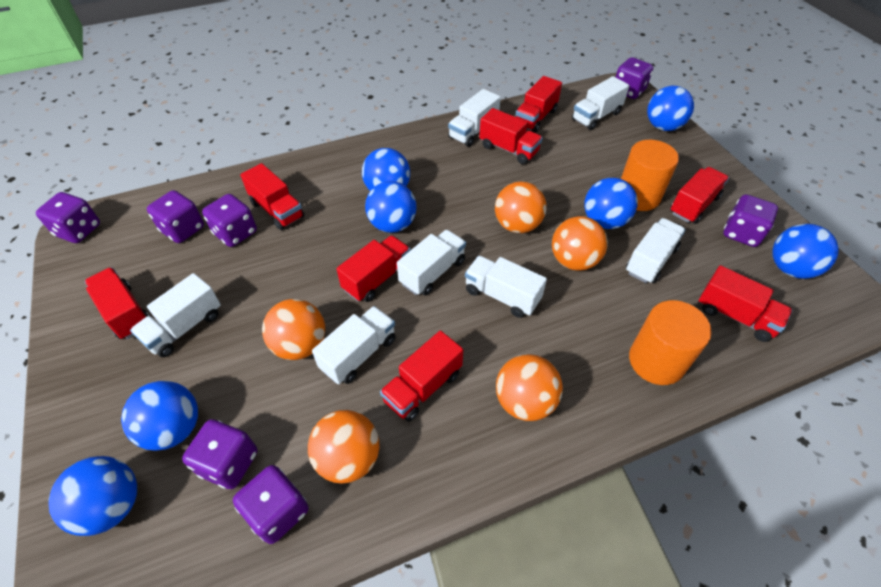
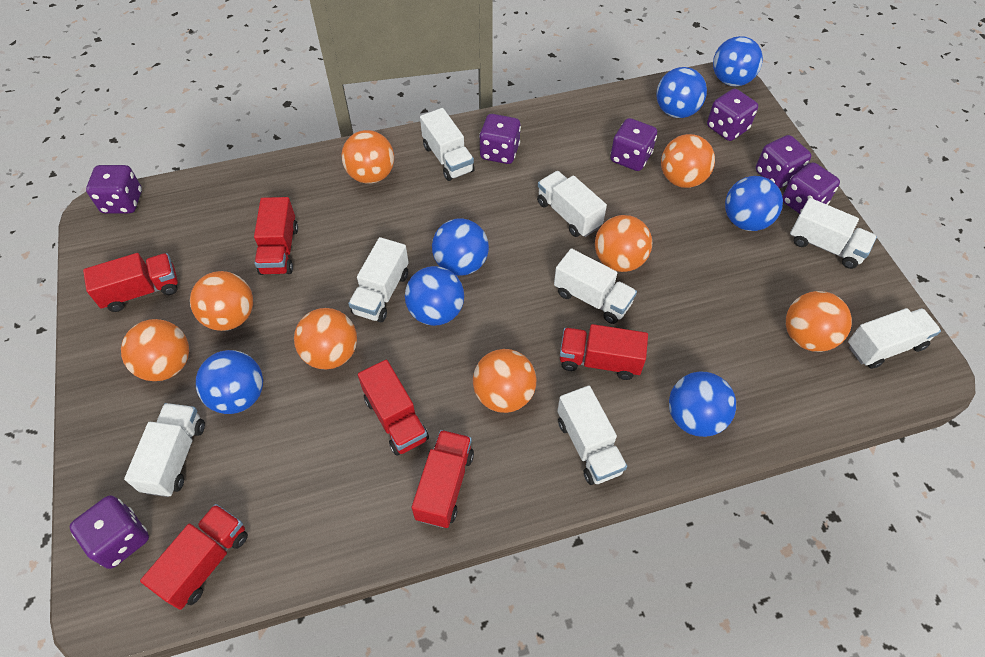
orange ball: [262,299,325,360] [308,410,379,484] [495,181,546,233] [496,354,563,421] [552,216,608,271] = 5 -> [121,319,189,381] [190,271,253,331] [294,308,357,370] [341,130,394,184] [473,349,536,413] [595,215,652,272] [661,134,715,188] [786,291,852,352] = 8
orange cylinder: [621,140,679,211] [629,300,712,385] = 2 -> none = 0
red truck: [85,267,150,339] [240,163,305,230] [336,235,410,302] [380,331,463,422] [479,108,543,164] [515,76,562,133] [670,167,729,224] [699,265,793,342] = 8 -> [83,253,178,312] [140,504,248,610] [254,197,298,275] [358,360,429,456] [412,430,474,528] [560,324,648,380] = 6
white truck: [130,273,221,357] [312,306,396,384] [397,230,466,296] [448,89,501,147] [465,256,547,318] [572,76,630,130] [626,218,686,283] = 7 -> [124,403,205,497] [348,237,409,322] [420,108,475,181] [537,171,607,237] [554,248,637,324] [557,386,627,485] [790,198,877,269] [848,308,941,369] = 8

